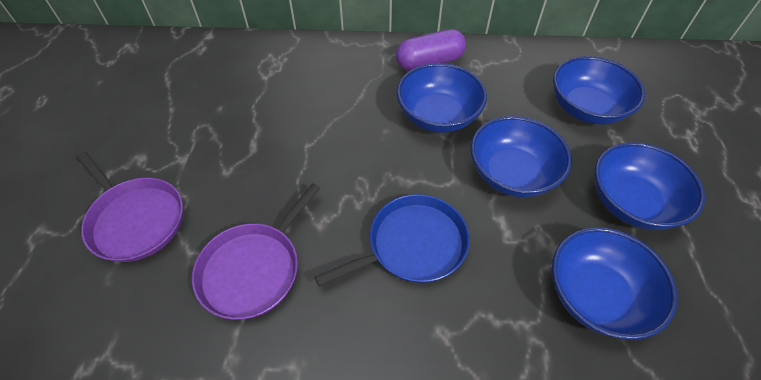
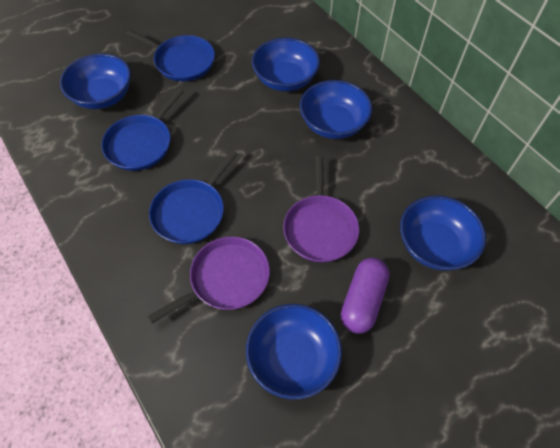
blue pan: [315,194,470,287] = 1 -> [101,88,184,171] [126,30,215,81] [149,151,238,244] = 3

